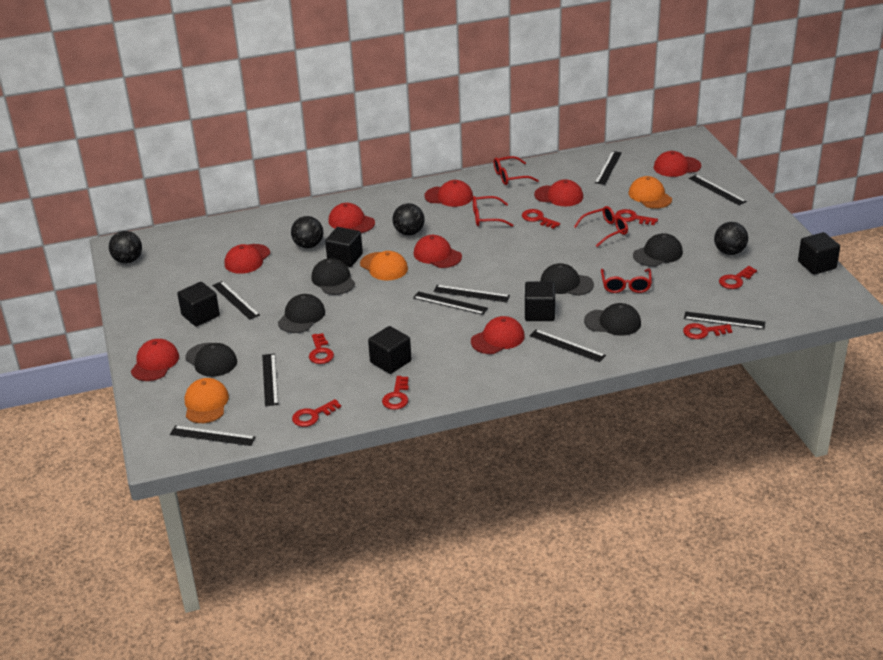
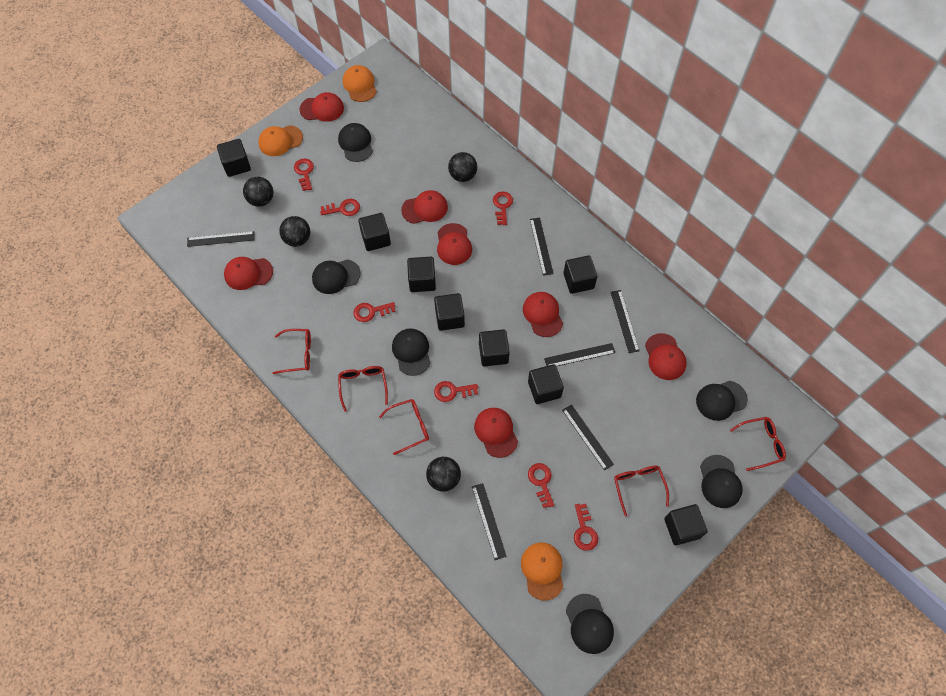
black cube: [177,282,220,327] [325,227,363,267] [368,326,411,374] [525,282,555,321] [798,232,840,275] = 5 -> [217,139,251,177] [358,213,391,251] [407,257,436,292] [434,293,465,331] [479,329,510,367] [528,364,564,404] [563,255,597,294] [664,504,708,545] = 8
black ruler: [170,426,256,446] [212,281,260,320] [262,353,278,406] [413,291,488,315] [433,285,510,302] [530,329,606,362] [595,151,622,185] [684,311,765,329] [689,175,747,205] = 9 -> [187,231,254,247] [472,483,507,560] [530,218,554,276] [544,343,615,366] [562,404,614,471] [611,290,639,353] = 6
red cap: [131,339,179,381] [225,244,270,274] [328,203,375,233] [414,235,462,268] [424,180,473,207] [471,316,525,354] [534,179,583,206] [654,151,701,177] = 8 -> [224,257,273,290] [300,92,344,122] [401,190,448,224] [437,223,472,265] [474,408,518,458] [523,292,563,337] [645,333,687,380] = 7
red glasses: [473,196,513,227] [494,156,539,185] [574,206,628,247] [601,269,652,293] = 4 -> [273,329,311,374] [338,366,388,412] [379,399,429,455] [614,466,669,516] [730,417,786,471] = 5

